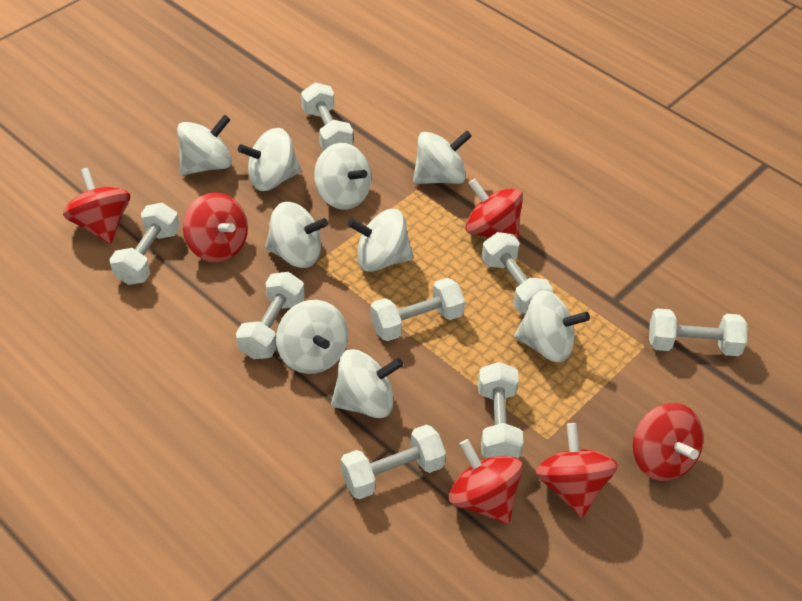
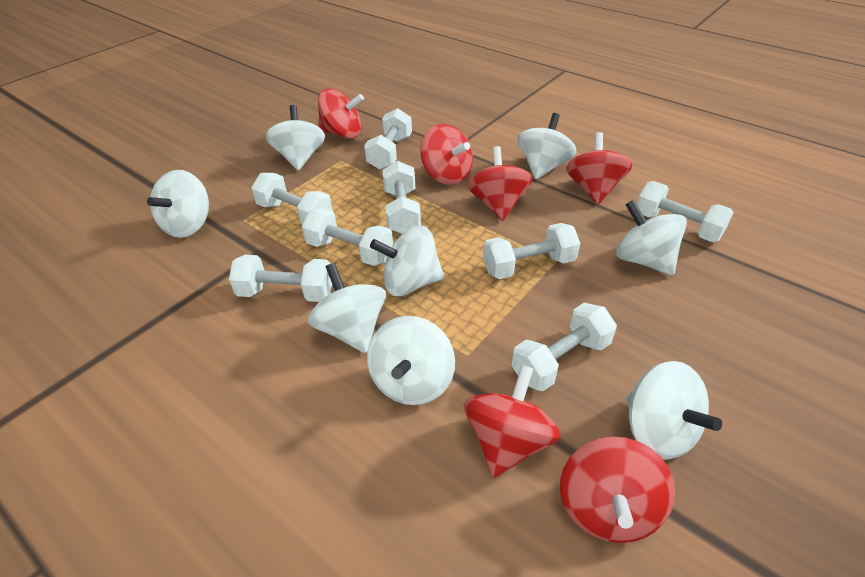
white spinning top: [177,115,232,175] [238,128,302,191] [265,202,328,268] [276,300,348,374] [314,143,371,210] [331,349,403,418] [348,209,414,272] [413,130,472,184] [514,290,590,362] = 9 -> [147,170,209,238] [265,105,325,171] [308,263,386,353] [367,316,455,405] [370,226,444,296] [518,113,577,179] [616,200,687,275] [627,361,722,460] = 8

